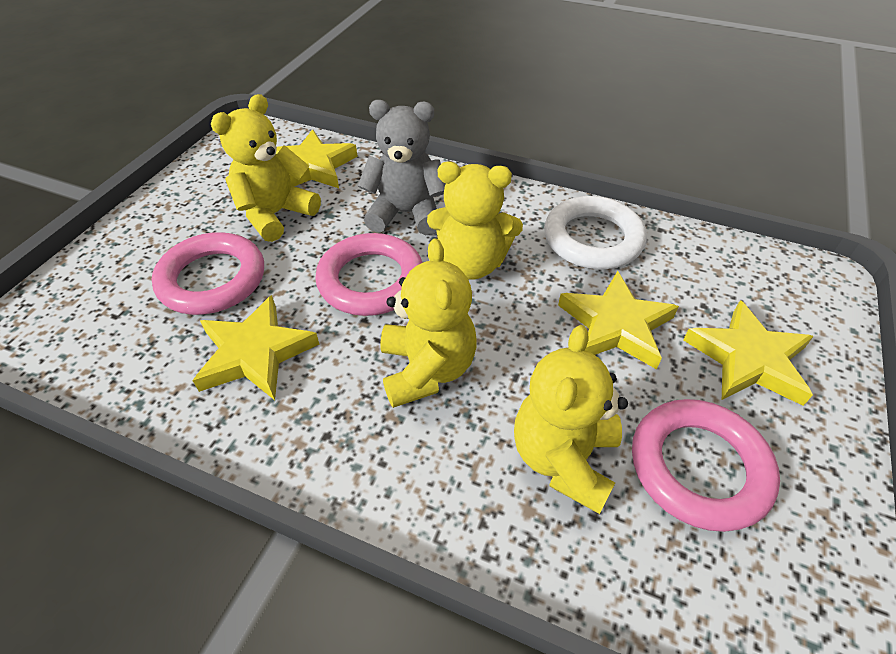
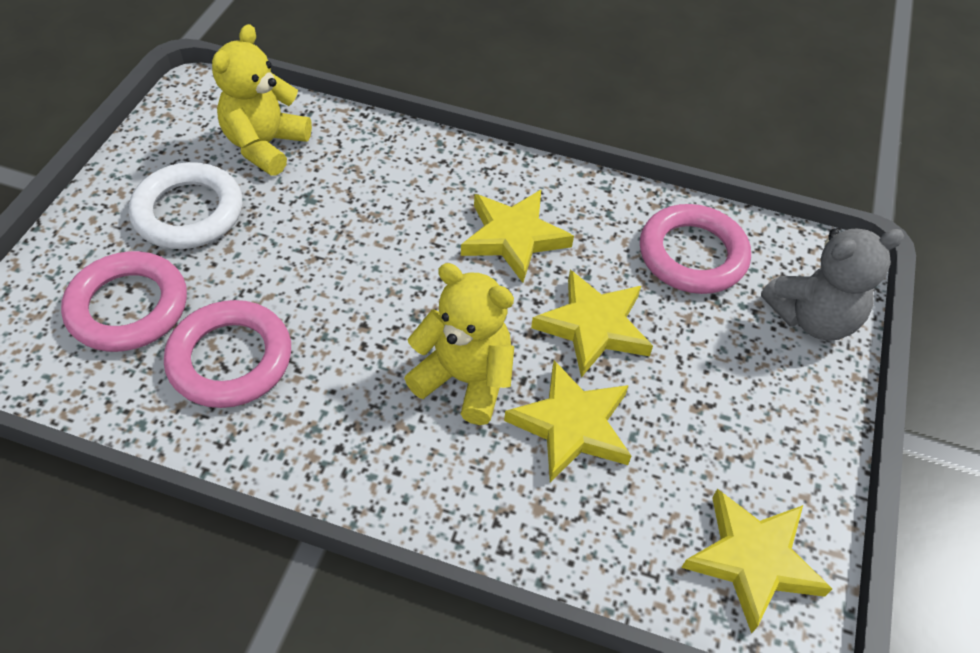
yellow teddy bear: [211,94,321,242] [380,238,477,408] [427,162,523,279] [514,325,628,514] = 4 -> [212,24,312,176] [404,263,514,425] = 2

